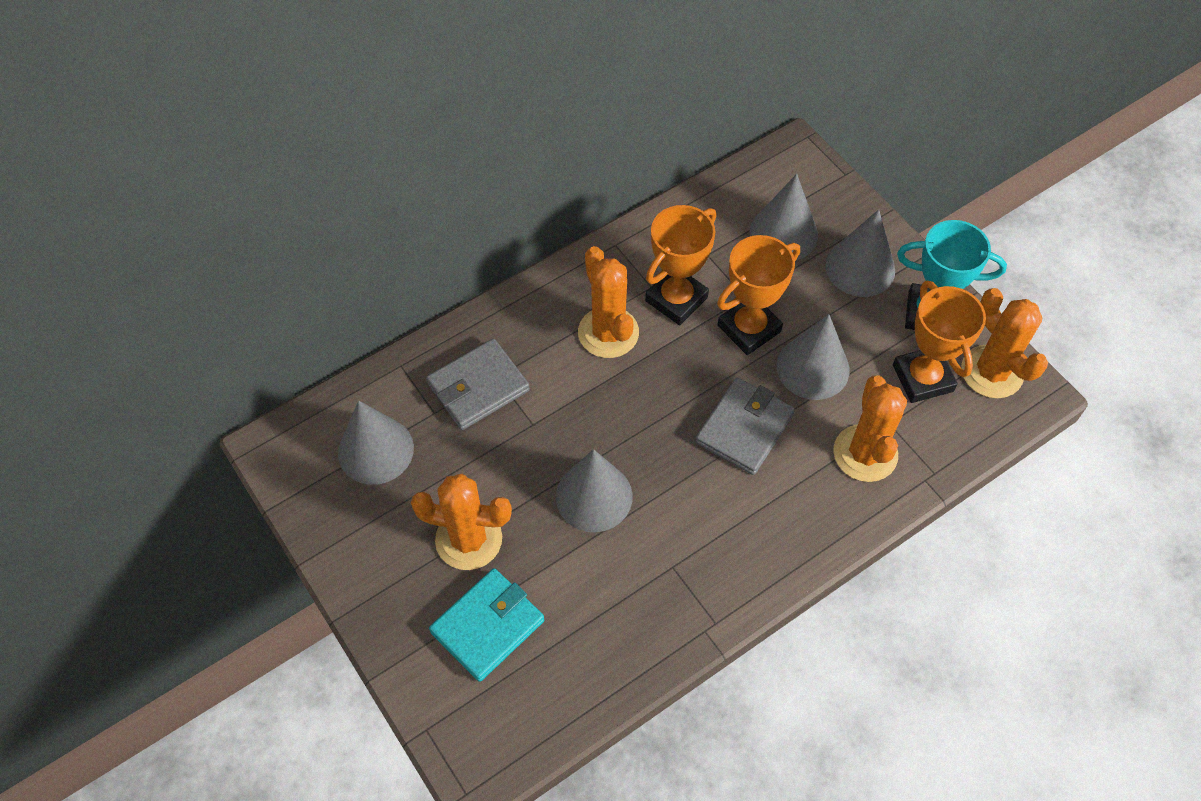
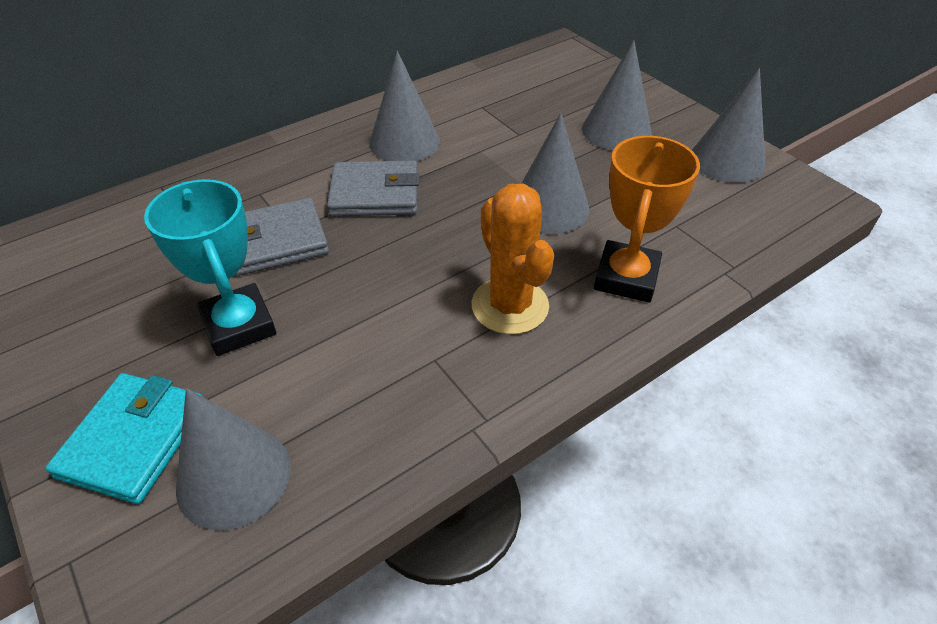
orange cactus: [411,474,512,570] [578,246,639,358] [833,375,907,482] [961,288,1048,399] = 4 -> [471,183,554,334] = 1
orange trophy: [645,205,716,325] [717,235,800,355] [893,281,986,403] = 3 -> [594,136,700,303] = 1

